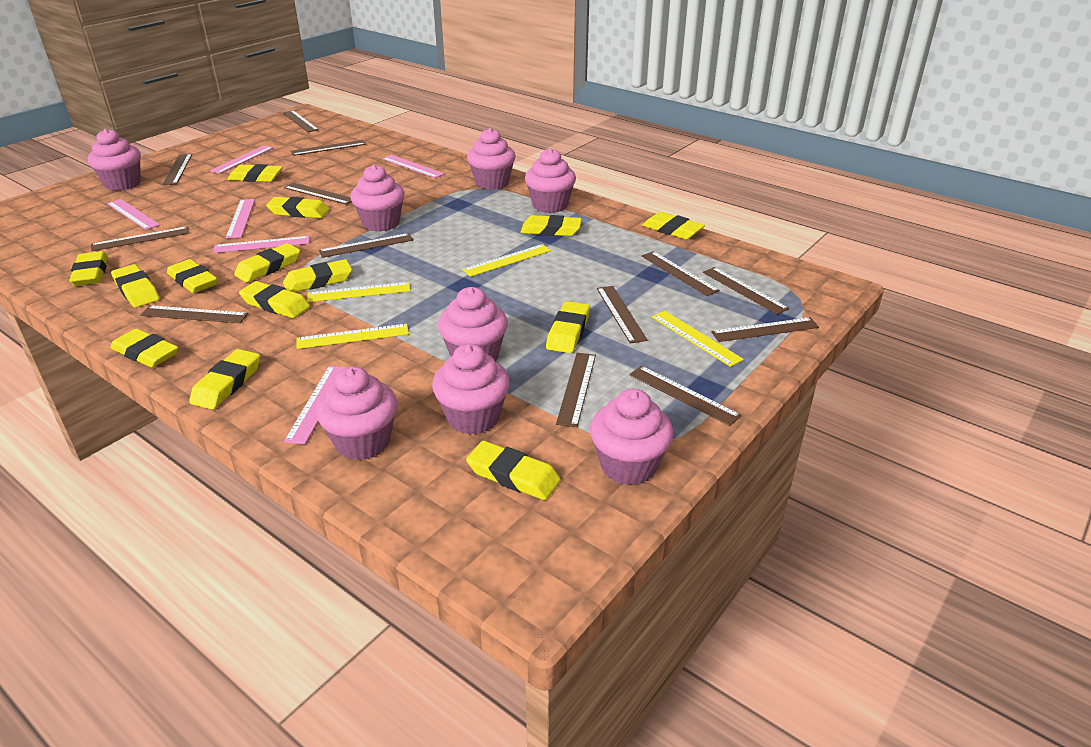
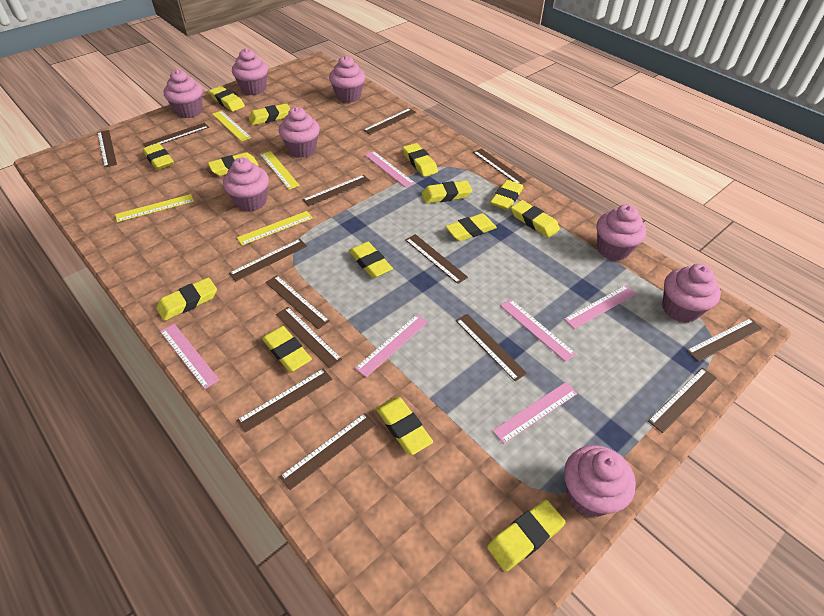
brown ruler: [91,226,189,251] [140,305,248,323] [162,154,192,185] [283,110,319,132] [284,183,352,205] [291,140,366,156] [319,233,413,258] [556,353,596,427] [597,286,648,344] [630,366,742,426] [641,251,720,296] [703,267,789,315] [711,317,819,342] = 13 -> [97,130,117,167] [143,123,209,147] [229,239,307,281] [237,368,332,433] [265,275,330,329] [276,307,342,368] [279,413,376,490] [303,175,370,206] [363,108,416,135] [405,234,468,284] [456,314,527,381] [473,148,527,184] [648,368,717,433] [686,318,763,362] = 14

